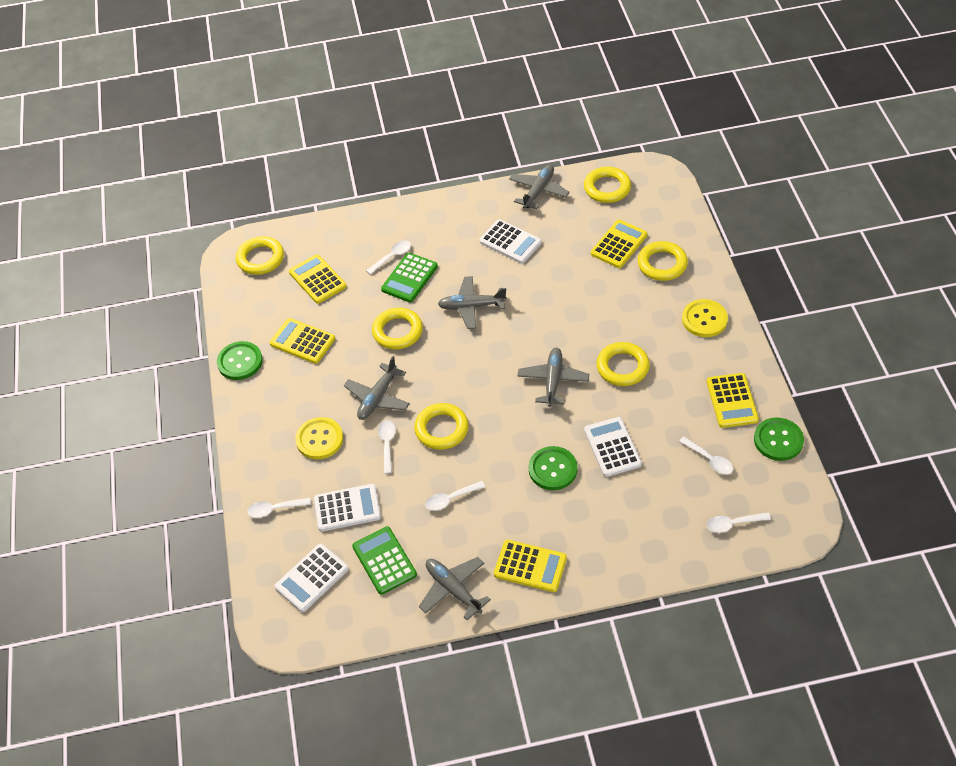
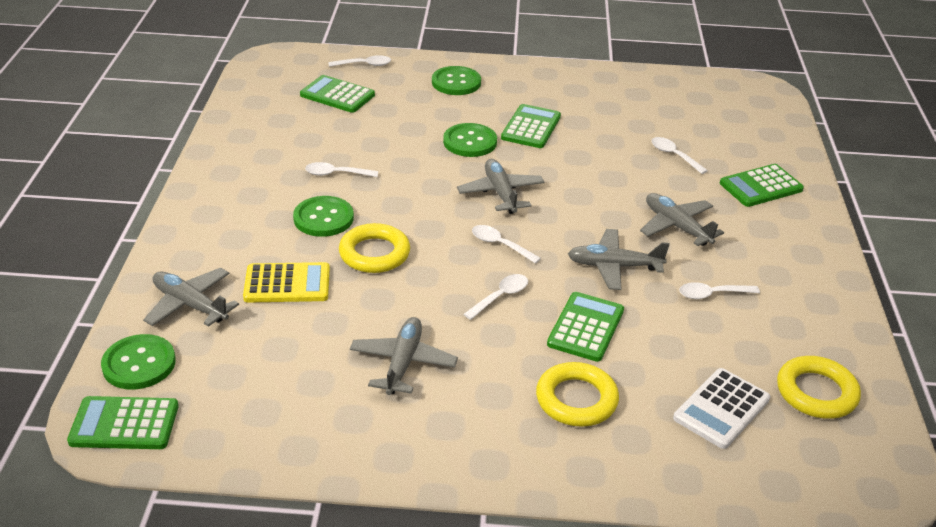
green button: [217,341,263,380] [529,446,577,490] [754,417,804,461] = 3 -> [101,334,176,390] [293,196,354,237] [432,66,481,95] [443,123,497,157] = 4
green calculator: [352,527,417,595] [381,253,438,302] = 2 -> [67,396,179,449] [300,75,375,113] [501,104,561,148] [547,292,624,362] [720,164,804,207] = 5
white calculator: [275,544,349,612] [314,484,381,532] [479,219,542,264] [584,417,642,477] = 4 -> [673,368,771,449] = 1
yellow button: [295,417,343,459] [682,299,728,337] = 2 -> none = 0
yellow calculator: [270,318,335,364] [289,254,346,304] [494,540,567,592] [591,220,648,268] [707,373,759,428] = 5 -> [243,262,330,303] = 1
yellow ring: [236,236,284,275] [372,308,423,350] [414,403,469,450] [584,167,631,203] [596,342,650,386] [638,241,688,281] = 6 -> [339,223,410,273] [536,362,619,427] [777,356,861,419] = 3

